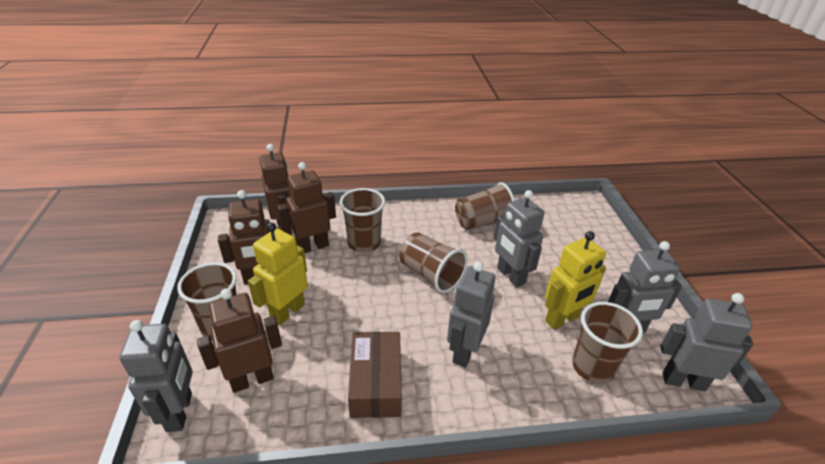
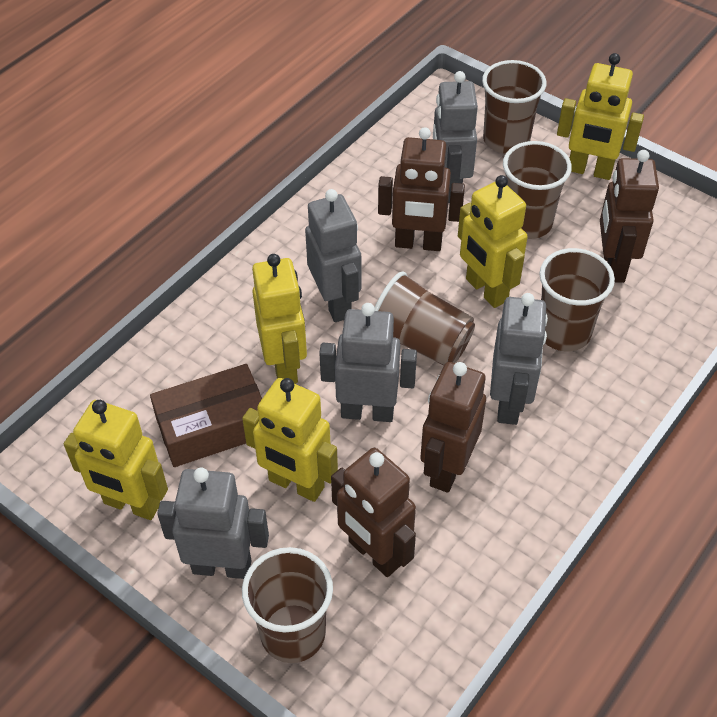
yellow robot: [248,222,308,325] [545,231,606,330] = 2 -> [64,400,168,520] [242,378,338,502] [252,254,307,384] [458,175,528,308] [557,53,644,180] = 5

